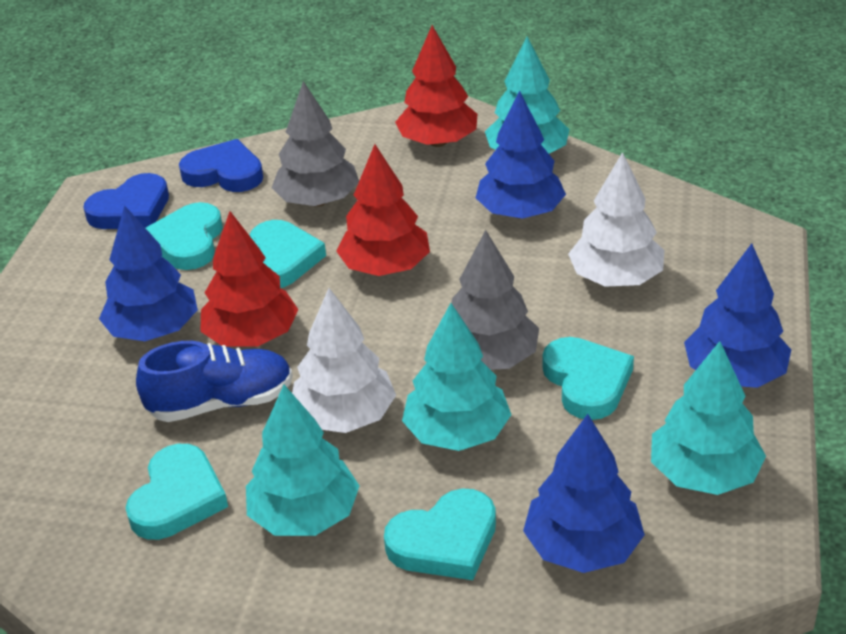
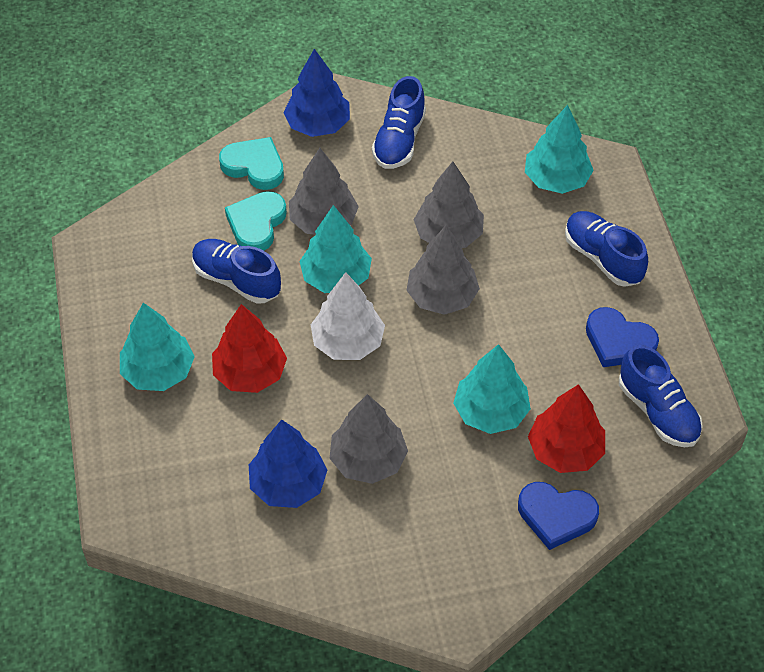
blue shoe: [136,341,293,422] = 1 -> [192,239,281,304] [372,76,426,169] [565,211,648,287] [619,345,703,447] = 4
blue tree: [99,205,198,341] [476,90,566,219] [523,414,645,573] [684,243,791,388] = 4 -> [249,420,327,508] [283,49,350,137] = 2
grey tree: [272,81,359,207] [451,230,539,370] = 2 -> [289,148,359,235] [330,394,408,484] [406,226,480,315] [413,162,484,248] = 4
red tree: [200,211,299,347] [336,144,430,276] [395,25,477,147] = 3 -> [212,304,287,393] [528,384,605,473] = 2
turquoise heart: [126,444,228,540] [146,202,223,270] [249,220,326,288] [384,488,496,580] [542,337,634,420] = 5 -> [219,137,284,190] [225,191,287,251] = 2
white tree: [292,288,396,433] [568,152,664,287] = 2 -> [311,272,385,360] = 1

